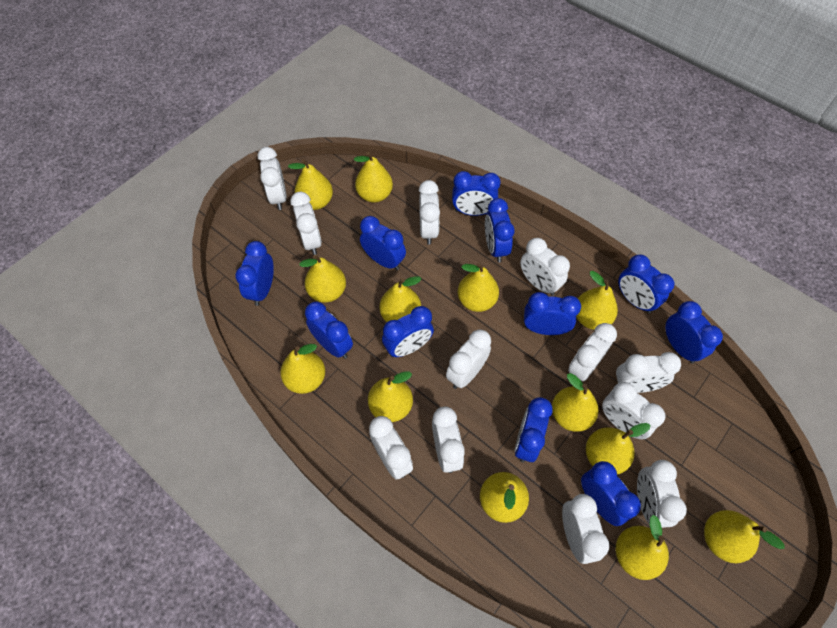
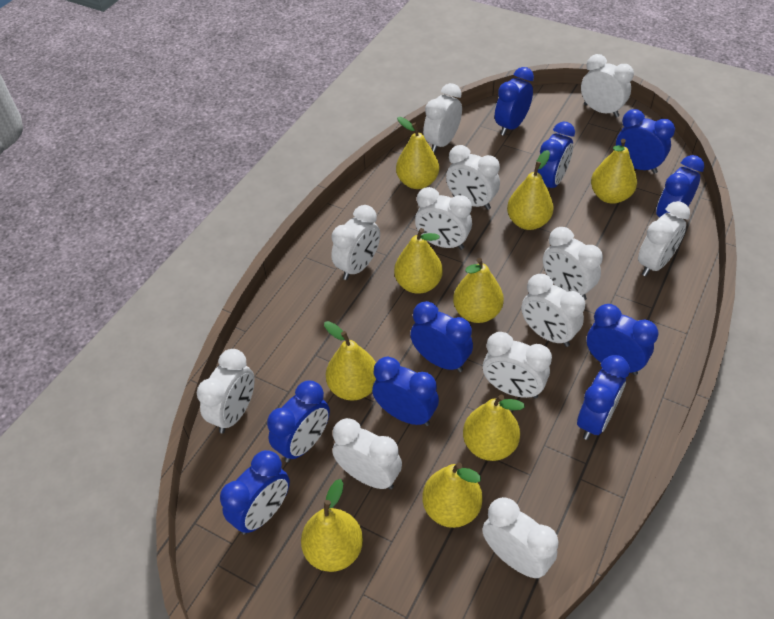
blue clock: [235,241,274,306] [305,302,353,359] [360,216,406,270] [382,306,434,357] [452,171,501,216] [485,198,515,263] [515,397,553,462] [524,292,581,335] [581,461,641,526] [618,255,675,313] [665,301,723,364] = 11 -> [220,450,290,535] [267,380,330,462] [372,357,439,426] [410,301,473,372] [495,67,534,136] [538,121,575,189] [577,355,630,440] [587,304,658,375] [616,109,675,174] [656,155,704,218] = 10
yellow pear: [280,344,325,394] [288,159,333,210] [299,255,346,303] [354,152,393,202] [368,372,413,422] [379,276,421,322] [458,263,499,312] [480,472,529,523] [552,373,598,432] [576,271,618,330] [586,423,650,475] [616,515,669,580] [704,510,785,563] = 13 -> [301,479,363,572] [324,321,376,401] [394,228,443,294] [396,117,439,189] [422,463,483,528] [453,258,504,323] [463,394,525,461] [507,150,554,230] [591,139,637,204] = 9

